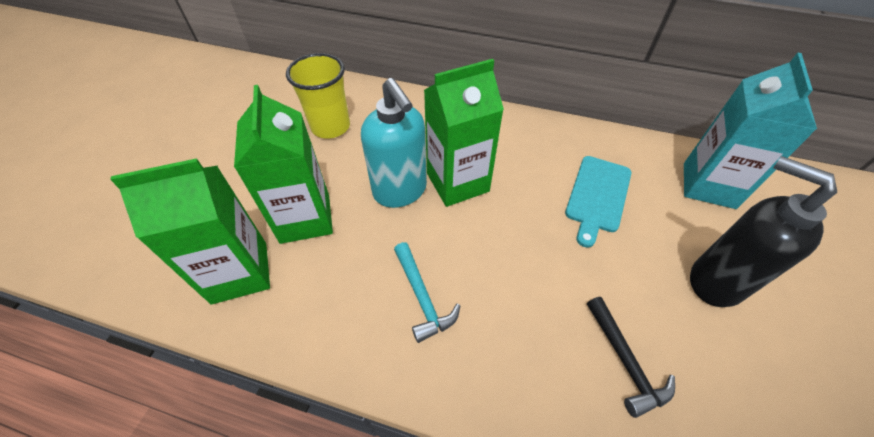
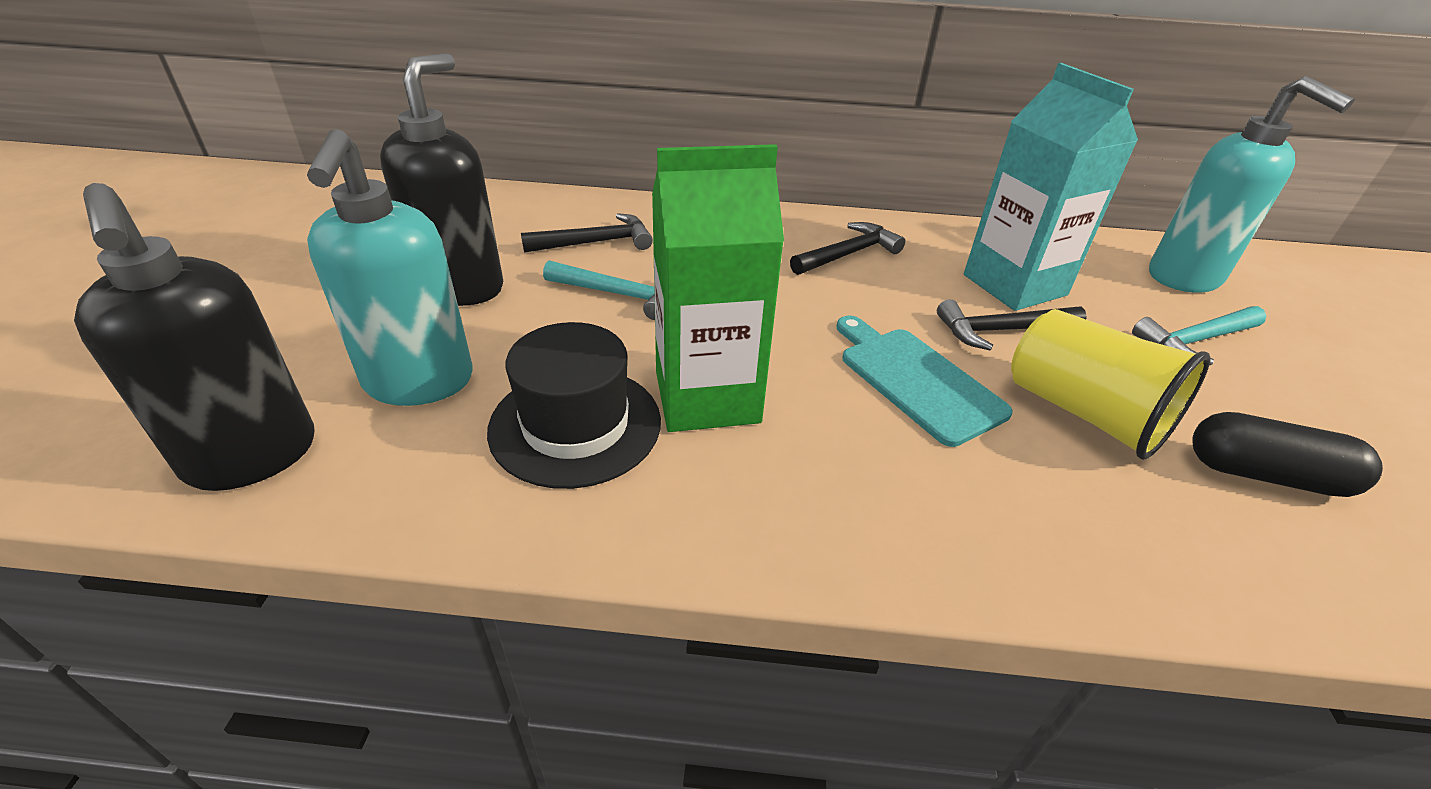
black capsule: none = 0 -> [1193,412,1383,497] = 1
black hammer: [587,297,675,418] = 1 -> [521,213,653,253] [790,222,905,275] [937,299,1087,350] = 3
black hat: none = 0 -> [487,322,661,489] = 1
black soap dispenser: [690,156,837,307] = 1 -> [74,183,315,491] [380,53,503,306] = 2
green carton: [110,158,270,304] [234,85,333,244] [424,59,504,207] = 3 -> [652,144,784,432] = 1
turquoise hammer: [394,242,461,343] = 1 -> [543,260,655,320] [1132,306,1266,365] = 2
turquoise soap dispenser: [361,78,427,208] = 1 -> [307,129,473,406] [1149,76,1355,293] = 2

